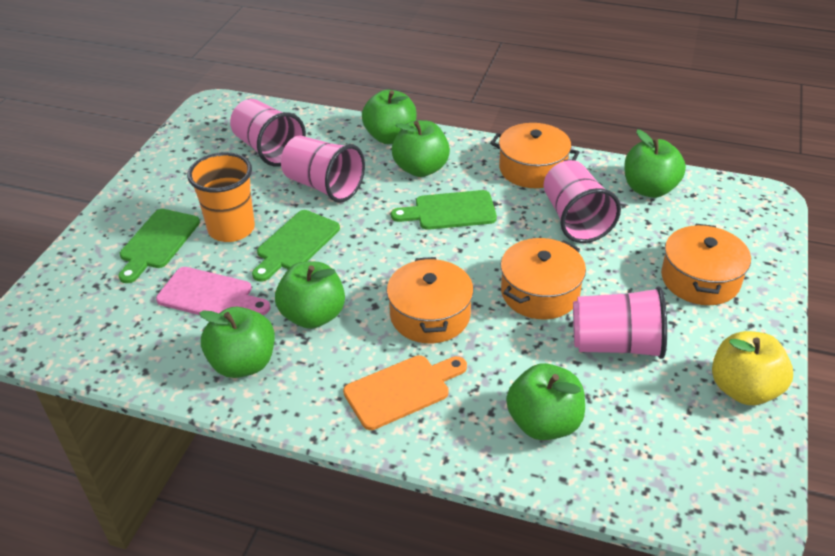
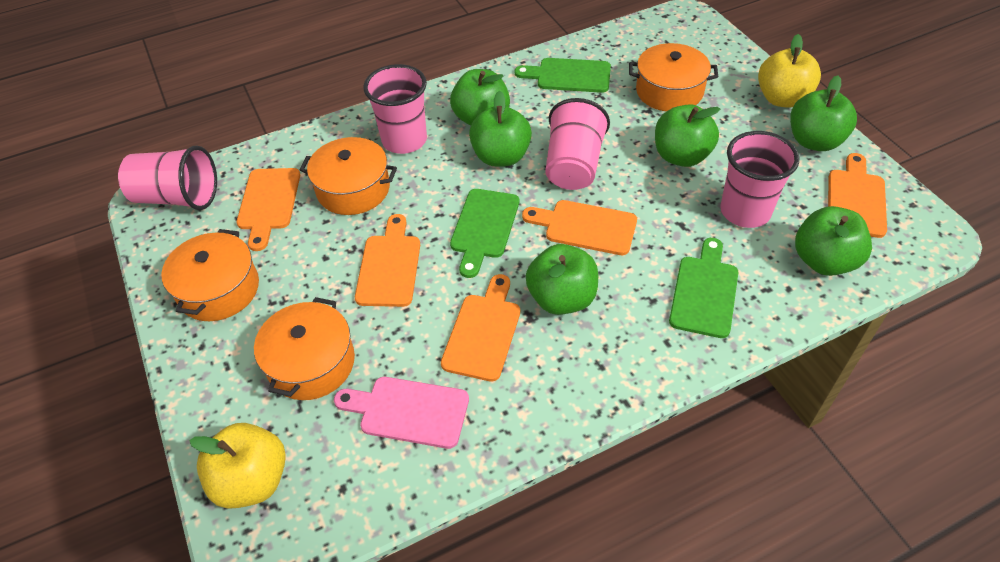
orange cup: [187,152,255,242] = 1 -> none = 0
orange cutting board: [343,355,467,430] = 1 -> [236,168,300,251] [355,214,420,307] [441,274,520,382] [522,200,637,255] [828,153,887,238] = 5
yellow apple: [712,331,793,405] = 1 -> [189,423,286,509] [758,34,821,108] = 2

